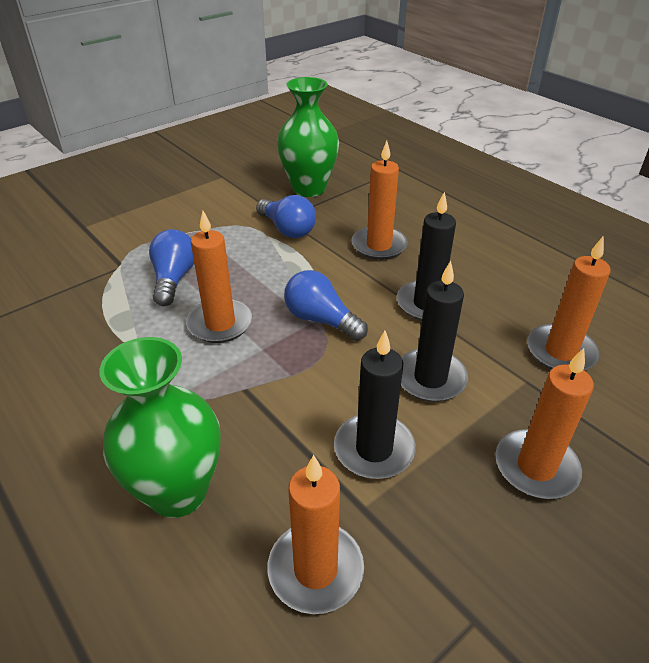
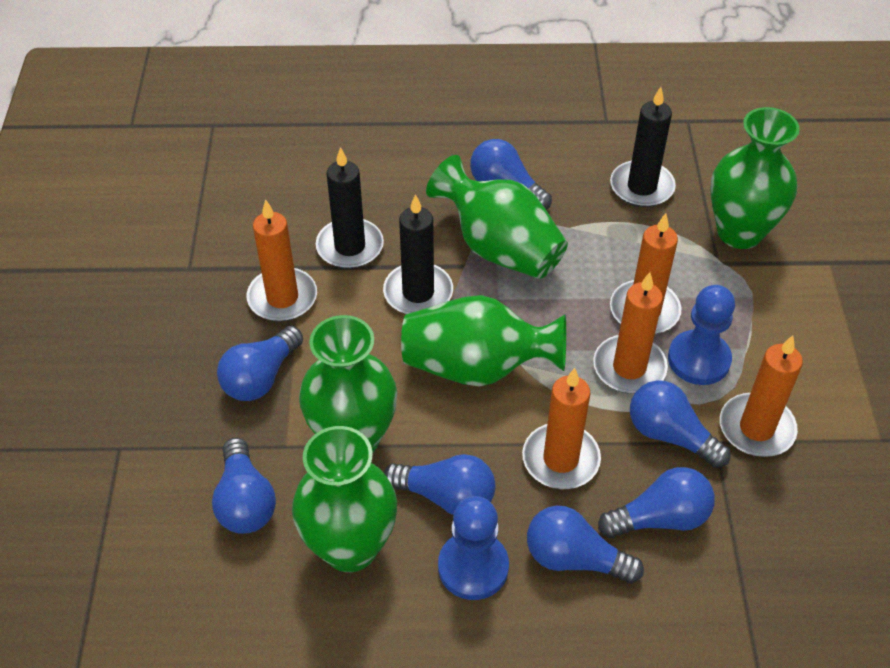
blue light bulb: [149,229,194,306] [256,195,316,238] [284,270,368,341] = 3 -> [212,438,276,534] [217,326,303,401] [384,454,495,515] [470,139,552,210] [527,505,644,584] [598,467,715,538] [630,380,731,468] = 7
blue pawn: none = 0 -> [438,496,509,600] [668,285,735,385] = 2
green vase: [99,337,221,518] [277,77,339,197] = 2 -> [292,426,397,572] [299,315,397,452] [401,295,566,387] [426,155,568,279] [710,107,800,249] = 5

